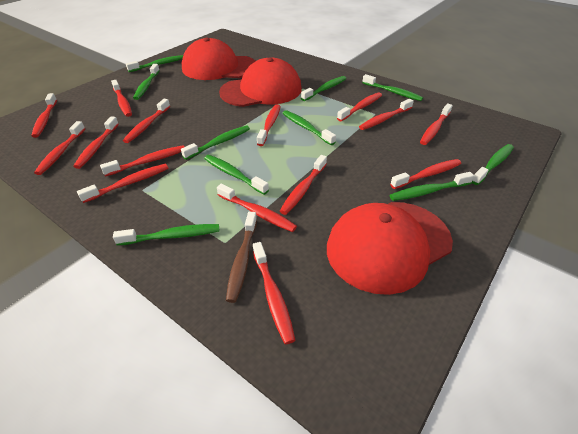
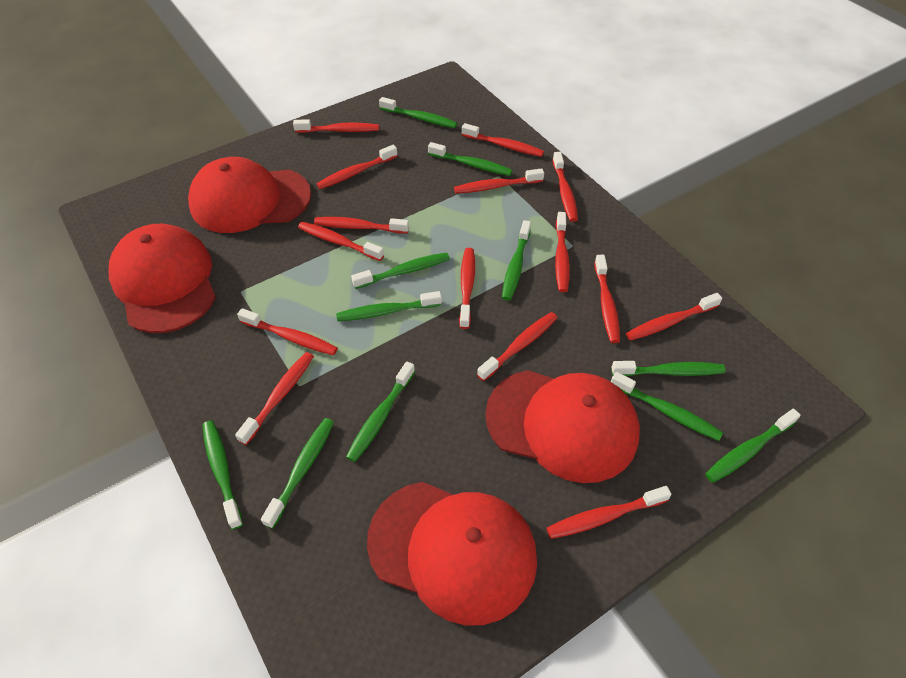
brown toothbrush: [226,212,257,303] = 1 -> none = 0
green toothbrush: [113,224,220,246] [126,55,183,72] [133,64,160,100] [181,125,250,160] [204,155,269,195] [282,110,336,145] [301,76,346,101] [362,74,423,101] [390,172,474,201] [472,144,514,185] = 10 -> [202,420,243,530] [261,418,334,529] [336,291,442,321] [346,361,415,462] [351,252,450,289] [379,97,457,128] [428,142,512,176] [502,220,531,301] [611,361,725,376] [611,372,723,441] [705,409,801,483] = 11
red cap: [182,37,256,80] [219,57,301,107] [327,202,453,295] = 3 -> [109,224,216,333] [188,157,311,233] [367,482,537,626] [485,370,640,483] = 4

